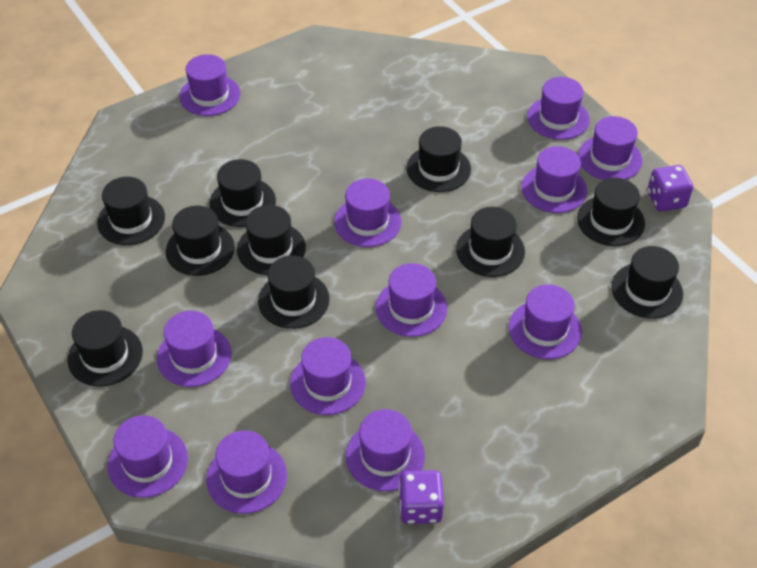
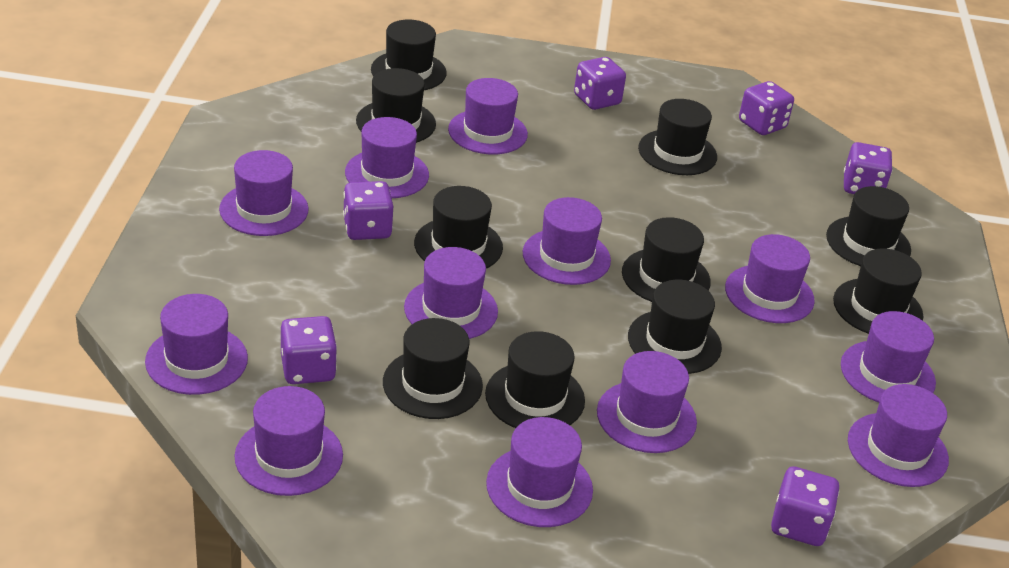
purple dice: [399,470,444,524] [647,165,693,212] = 2 -> [281,316,337,384] [343,181,393,240] [574,57,626,110] [739,81,794,135] [771,466,839,546] [844,142,893,194] = 6

